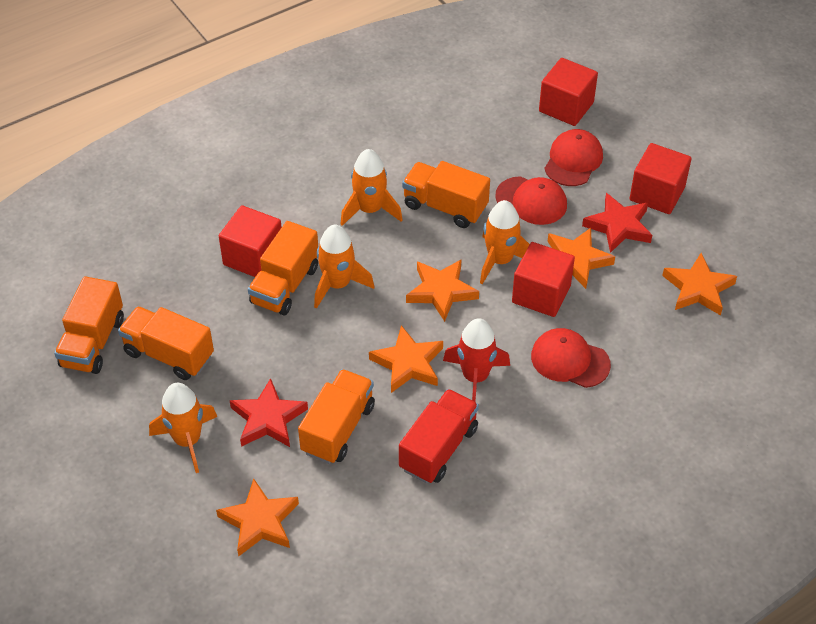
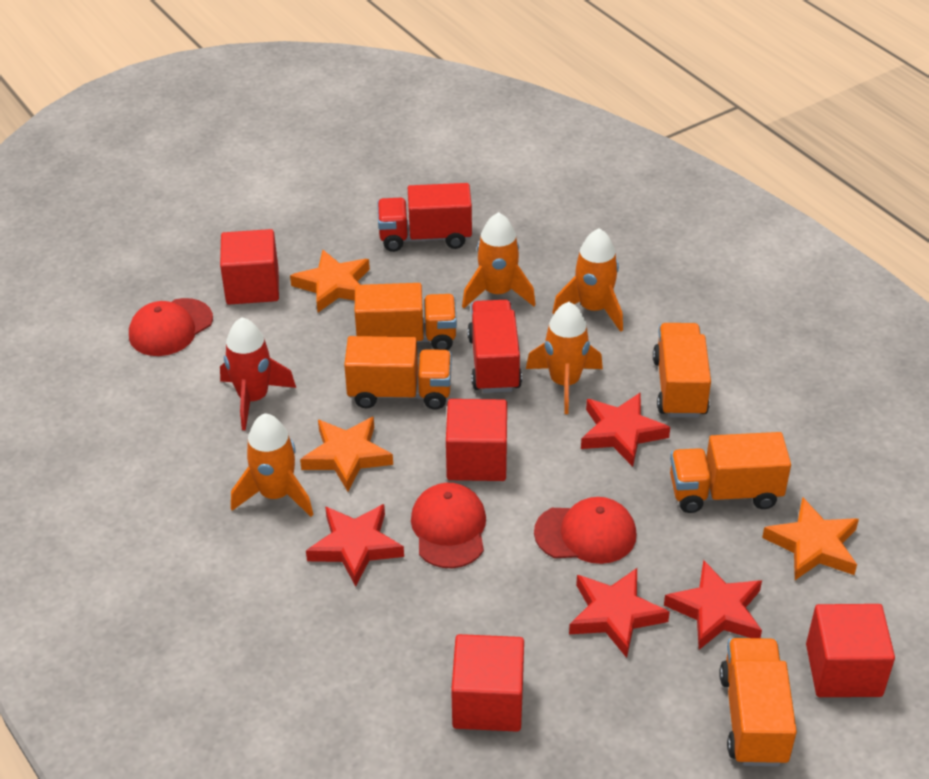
orange star: [216,478,299,556] [369,325,443,393] [406,259,479,322] [548,228,615,289] [662,253,737,316] = 5 -> [290,250,370,312] [300,417,393,492] [762,497,859,580] = 3
red star: [229,378,308,447] [582,193,652,253] = 2 -> [306,504,404,587] [569,568,670,658] [581,392,670,467] [664,560,762,650] = 4
red truck: [399,389,479,484] = 1 -> [377,183,472,252] [467,300,522,393] = 2

